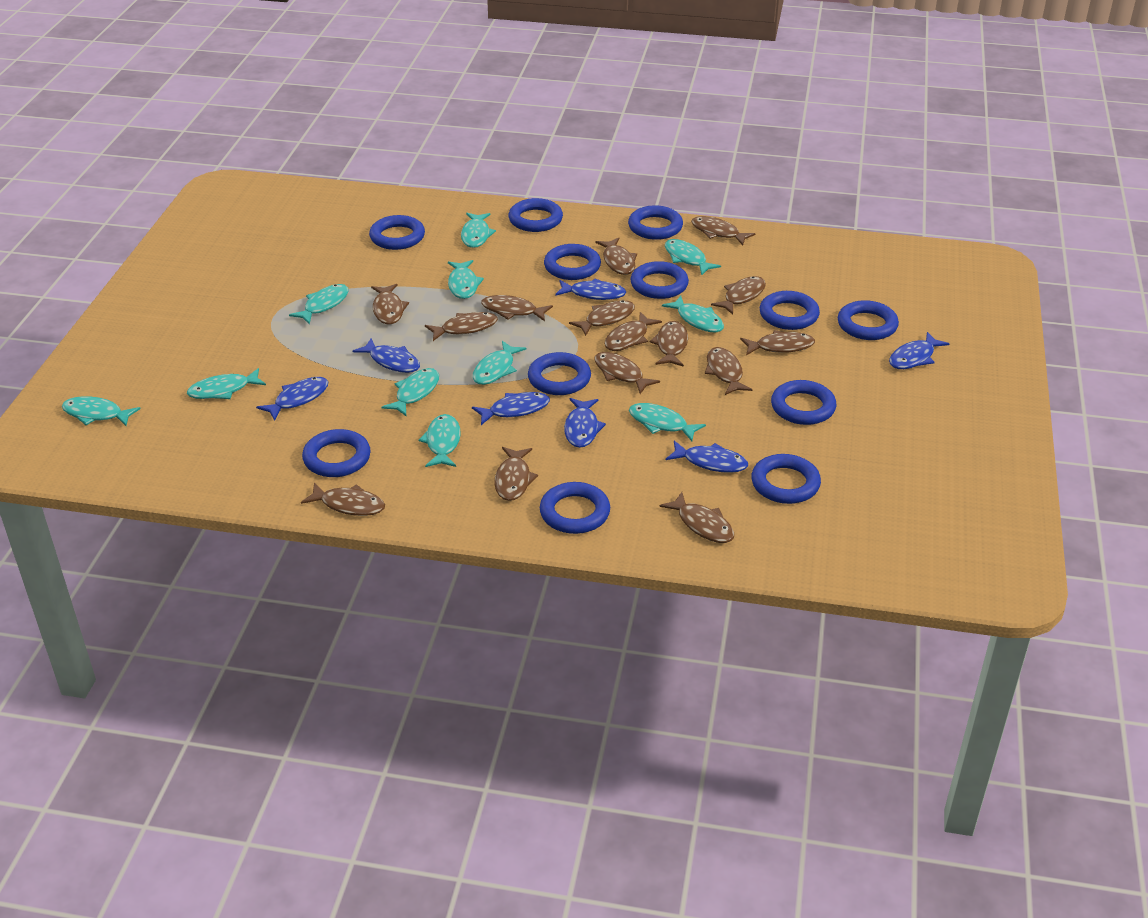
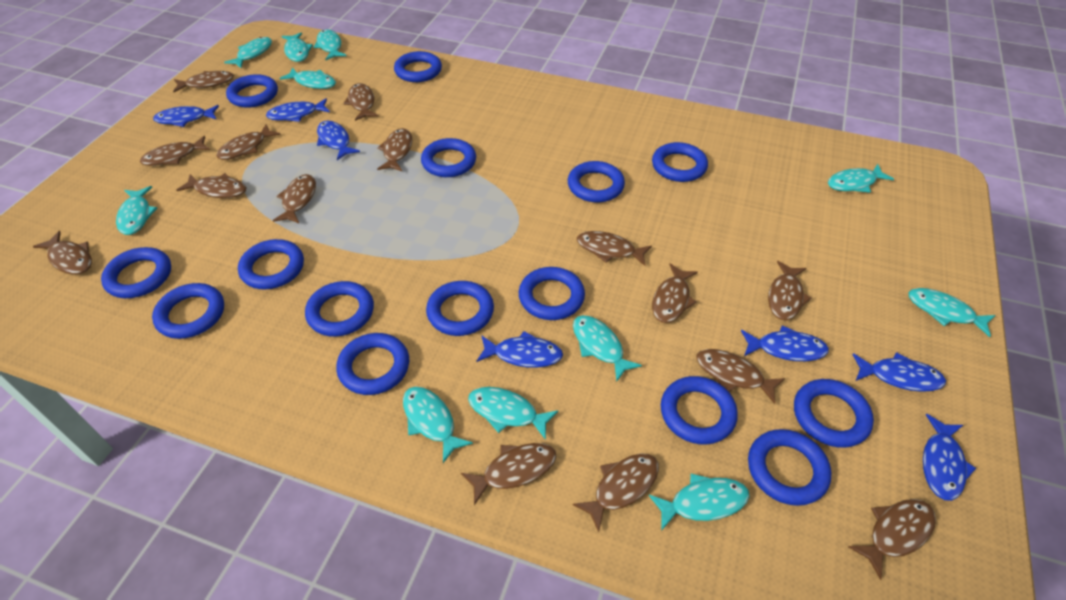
blue ring: [302,429,371,477] [369,215,425,250] [509,198,563,232] [528,352,591,395] [540,482,610,534] [544,244,601,280] [628,205,683,240] [630,261,689,299] [751,454,821,504] [760,291,820,330] [771,380,836,425] [838,300,899,340] = 12 -> [101,247,171,298] [152,283,224,339] [226,74,278,108] [238,239,304,289] [305,281,374,337] [336,333,409,395] [394,51,442,82] [421,138,476,177] [426,281,494,336] [519,267,585,320] [568,161,625,202] [652,142,708,182] [661,376,738,445] [748,429,831,506] [794,379,874,448] = 15

